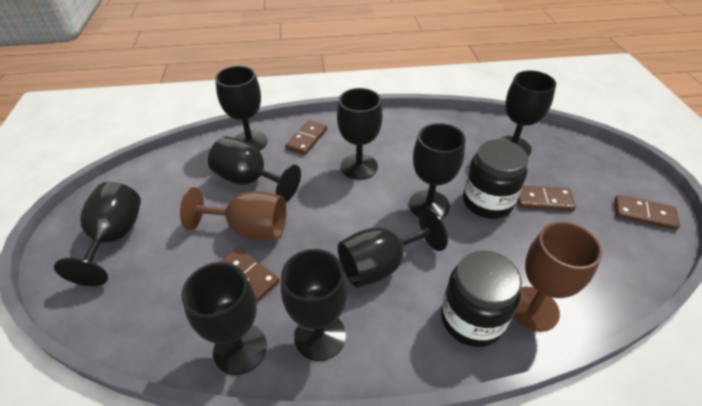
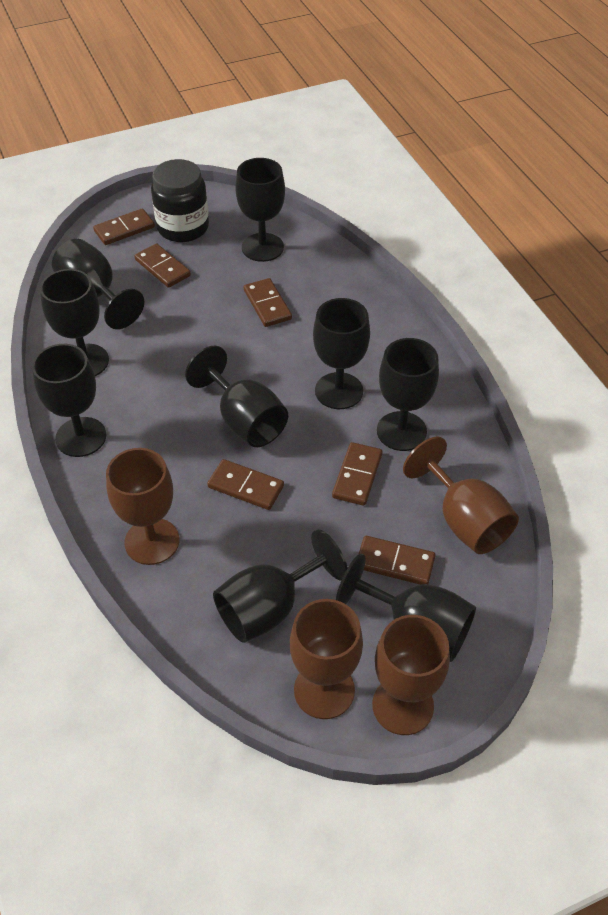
black jar: [441,250,522,347] [463,139,528,219] = 2 -> [151,159,209,242] = 1
brown domino: [220,247,280,301] [285,120,327,155] [517,186,576,211] [615,195,680,230] = 4 -> [93,208,155,245] [135,243,191,288] [207,459,284,510] [244,278,292,327] [332,442,382,506] [358,536,436,584] = 6
brown goblet: [180,187,286,240] [513,222,603,332] = 2 -> [106,448,179,565] [290,599,363,719] [372,615,450,735] [403,436,519,554] = 4

